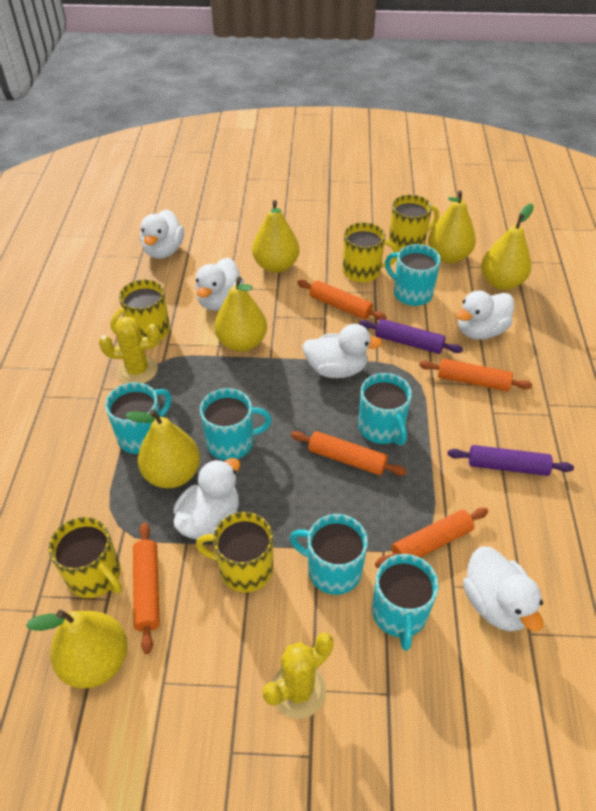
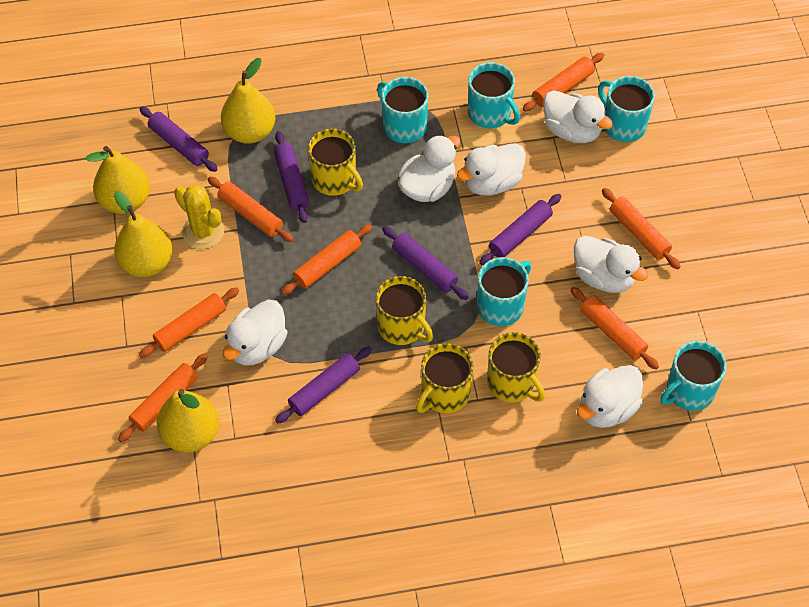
orange rolling pin: [133,523,160,654] [291,431,407,476] [297,280,387,320] [375,508,488,568] [419,358,532,391] = 5 -> [118,353,208,442] [139,288,239,358] [208,177,294,242] [281,224,372,295] [523,53,604,112] [570,287,659,369] [602,188,681,269] = 7
purple rolling pin: [359,319,463,354] [448,445,574,476] = 2 -> [140,107,218,172] [274,131,309,223] [275,346,372,424] [382,226,469,300] [479,194,561,265] = 5
turquoise mug: [105,382,171,454] [200,388,272,460] [290,514,368,595] [358,373,412,446] [372,554,439,651] [385,244,441,306] = 6 -> [377,77,428,143] [468,62,520,128] [477,257,531,326] [598,76,655,142] [660,341,726,411] = 5
yellow cactus: [99,316,160,384] [263,632,334,719] = 2 -> [174,184,224,249] = 1
yellow mug: [49,517,122,598] [110,280,170,340] [196,512,273,592] [343,222,399,283] [389,195,439,251] = 5 -> [308,128,363,196] [376,276,433,345] [416,343,474,413] [487,332,545,402] = 4
yellow pear: [26,610,127,688] [125,409,200,488] [214,277,267,352] [252,200,299,273] [428,191,476,263] [481,203,534,290] = 6 -> [86,146,150,214] [114,191,172,277] [157,389,219,453] [221,58,275,144] = 4

